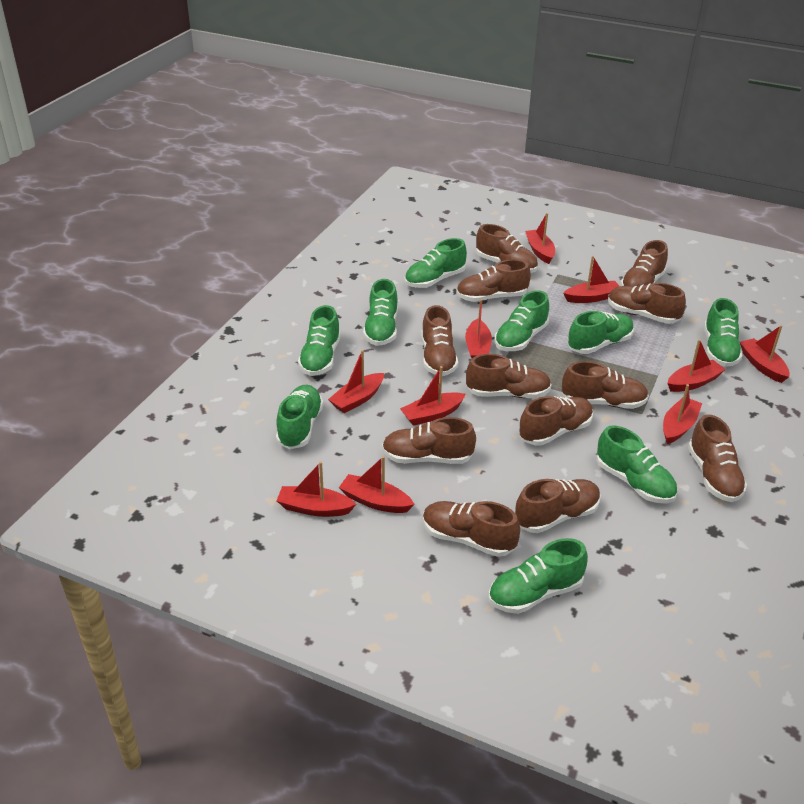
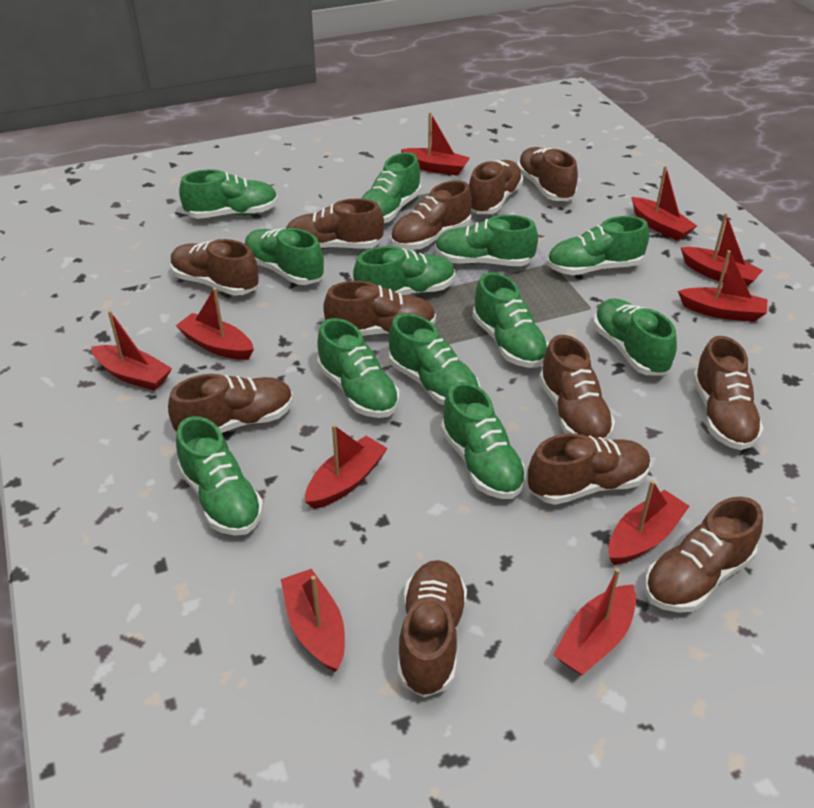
green shoe: [276,385,323,449] [298,305,341,376] [363,279,398,346] [405,238,467,288] [488,538,588,614] [494,290,549,351] [567,311,634,354] [596,426,677,504] [704,298,742,367] = 9 -> [176,416,264,536] [179,169,278,219] [245,228,325,285] [317,318,399,418] [353,246,455,295] [361,152,421,223] [389,313,480,405] [435,215,538,266] [441,382,527,499] [472,272,549,368] [547,216,649,275] [593,298,677,376] = 12

